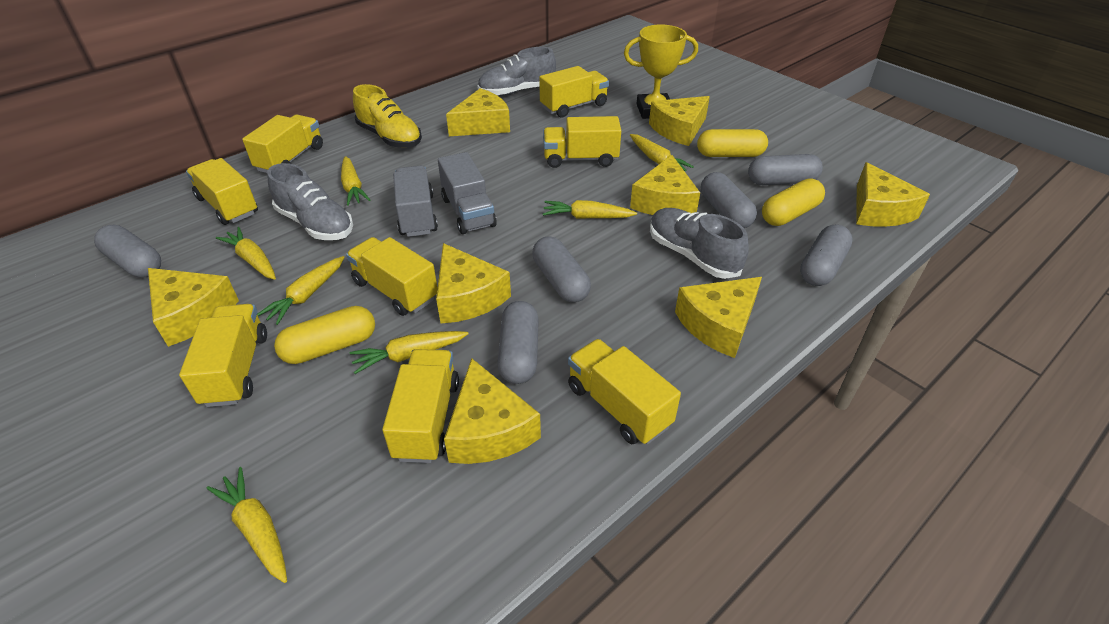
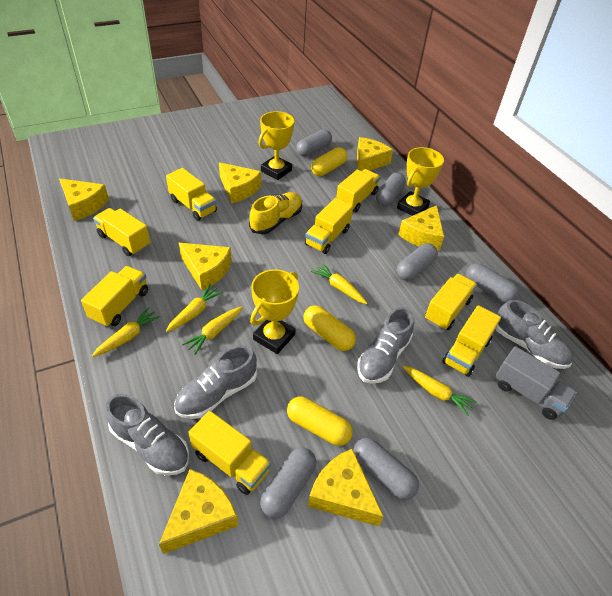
grey shoe: [267,163,353,240] [477,47,556,96] [650,208,749,279] = 3 -> [105,394,189,475] [174,345,257,419] [357,307,414,384] [496,300,574,369] = 4
grey truck: [393,166,438,237] [438,152,497,234] = 2 -> [495,346,577,420] = 1
yellow carrot: [207,467,287,583] [216,227,276,280] [257,256,345,325] [341,156,370,206] [350,331,468,374] [543,200,637,219] [630,134,694,171] = 7 -> [92,307,160,357] [166,284,223,332] [182,306,243,355] [311,263,367,304] [402,366,477,416] = 5
yellow cheese: [148,268,239,347] [436,243,511,323] [444,358,541,464] [446,88,510,136] [630,155,700,215] [649,96,710,146] [675,277,762,358] [856,162,930,227] = 8 -> [59,179,109,221] [159,469,238,554] [179,243,232,290] [219,162,261,203] [308,449,384,526] [357,137,393,171] [398,205,444,251] = 7
yellow trophy: [624,25,698,119] = 1 -> [250,269,299,354] [258,111,295,180] [397,147,444,216] = 3

